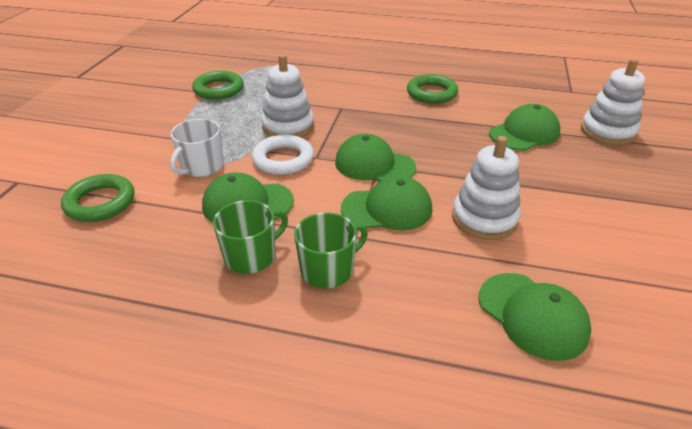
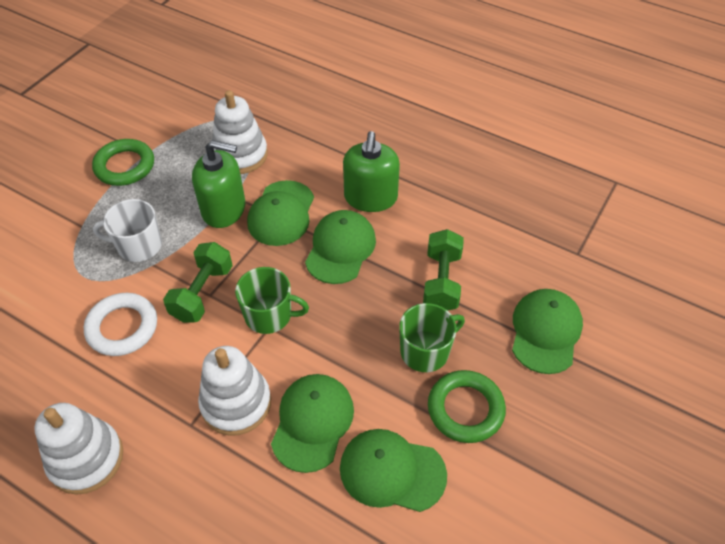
green dumbbell: none = 0 -> [163,242,233,323] [423,229,464,311] = 2
green ring: [61,174,135,222] [192,71,244,100] [407,74,458,104] = 3 -> [92,139,154,186] [428,370,506,443] = 2
green soap dispenser: none = 0 -> [192,140,245,228] [343,131,400,212] = 2

